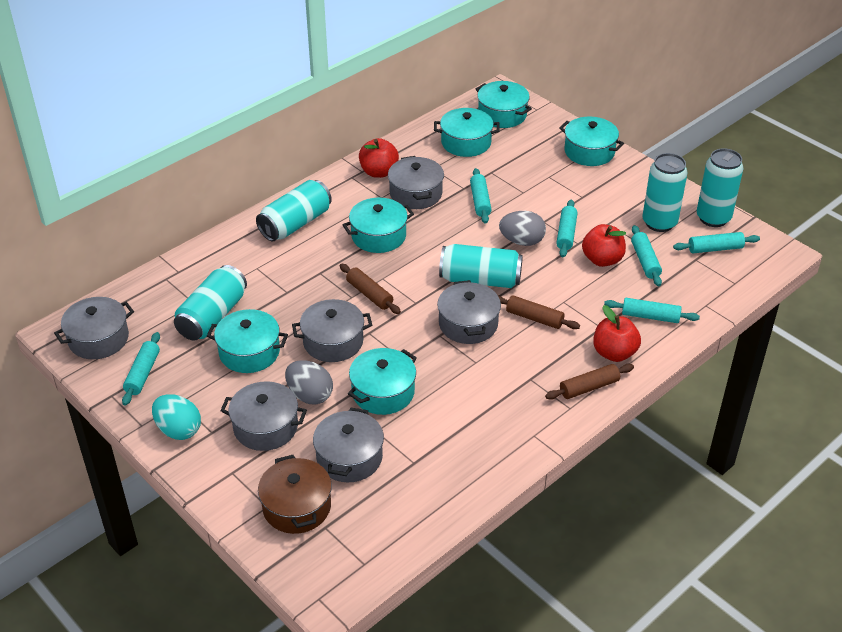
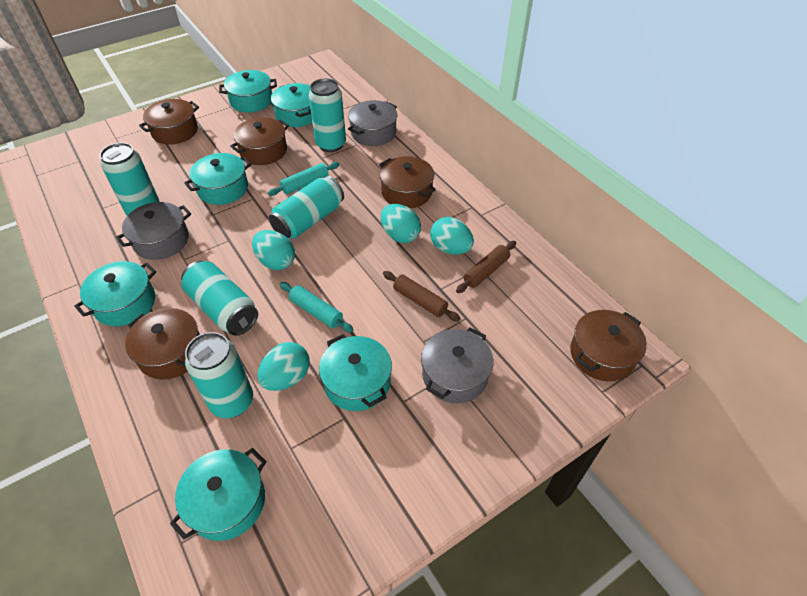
brown pot: [258,455,332,534] = 1 -> [125,308,200,380] [139,99,199,145] [230,117,289,165] [379,156,436,208] [570,310,647,381] = 5
brown rolling pin: [340,264,401,314] [498,295,580,329] [545,364,634,400] = 3 -> [383,271,461,322] [456,241,516,293] = 2
grey egg: [285,360,333,405] [499,211,546,246] = 2 -> none = 0
grey pot: [54,297,134,359] [220,381,307,451] [292,299,372,362] [313,408,384,483] [388,156,444,209] [437,280,501,344] = 6 -> [116,202,191,260] [348,100,397,146] [421,327,493,403] = 3
red apple: [359,138,399,178] [582,224,626,267] [593,305,641,362] = 3 -> none = 0
turquoise egg: [152,394,201,440] = 1 -> [252,230,295,270] [257,342,310,391] [381,204,421,243] [430,217,474,255] = 4
turquoise rolling pin: [122,332,160,406] [470,168,491,224] [556,200,577,258] [604,298,700,323] [631,225,662,286] [673,232,760,253] = 6 -> [268,162,339,196] [280,282,354,333] = 2

